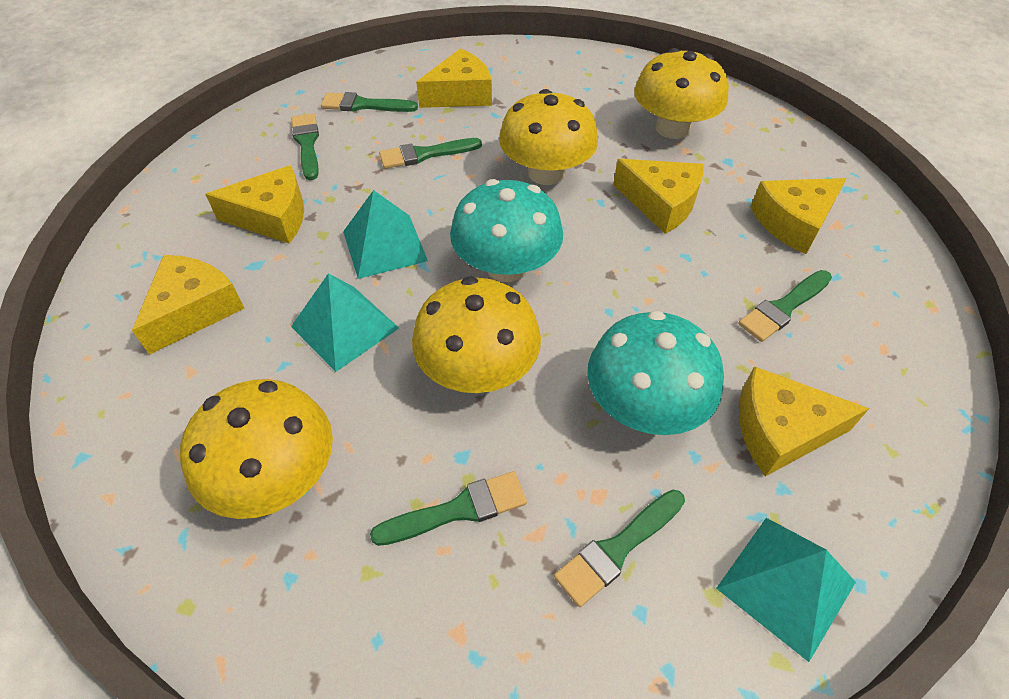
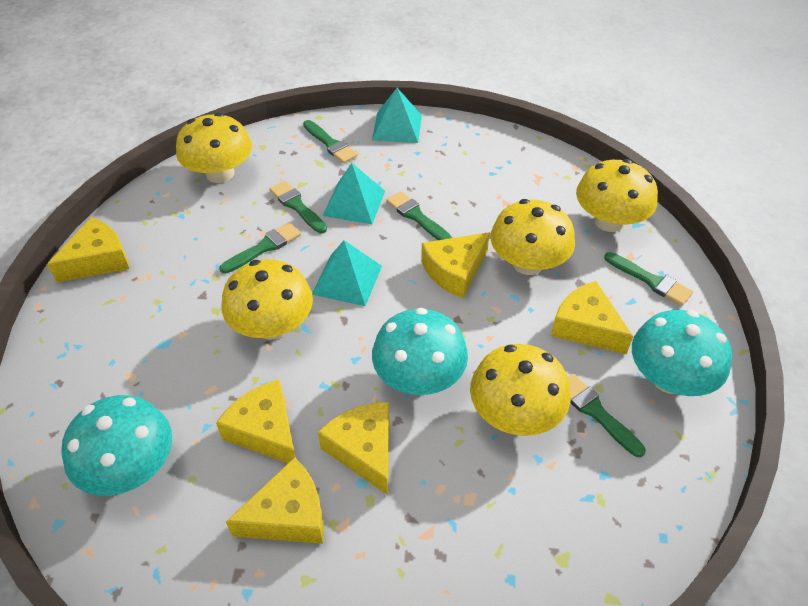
turquoise mushroom: [450,179,563,282] [588,311,724,435] = 2 -> [61,395,172,496] [372,308,468,395] [632,310,732,396] = 3
yellow mushroom: [180,379,333,519] [412,276,541,393] [499,89,598,185] [634,48,729,139] = 4 -> [176,113,252,183] [222,259,313,340] [470,344,571,436] [490,199,575,275] [576,159,658,232] = 5

